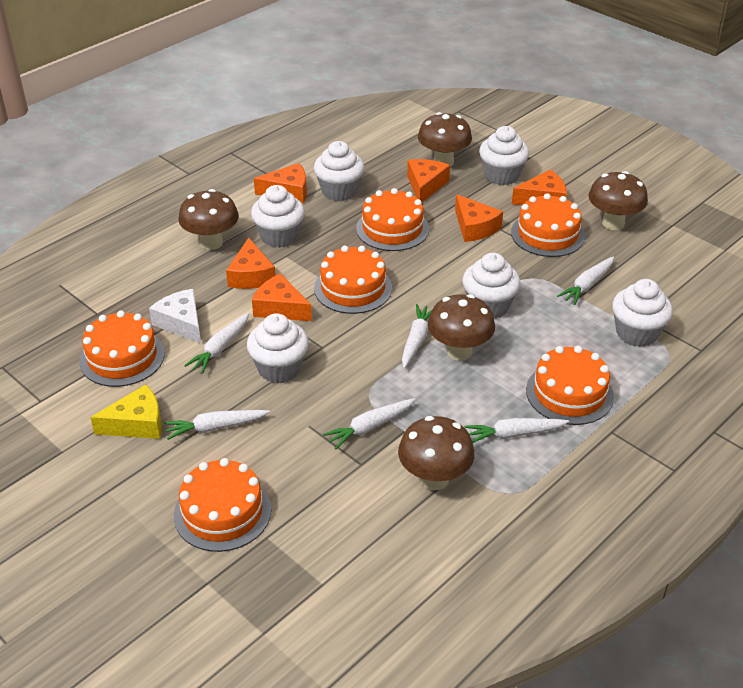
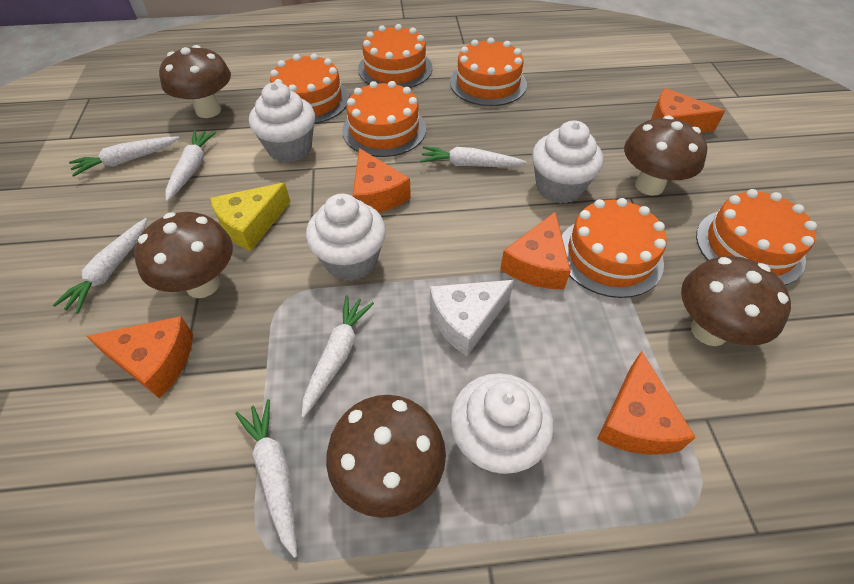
orange cheese: [226,238,276,289] [252,273,312,321] [254,163,307,203] [407,159,450,202] [455,194,503,242] [512,170,567,205] = 6 -> [86,316,193,399] [352,148,411,213] [500,212,571,289] [597,351,696,455] [651,88,725,133] = 5
white cupcake: [247,313,309,384] [251,185,305,248] [314,141,364,201] [462,253,521,319] [479,126,529,185] [612,279,673,347] = 6 -> [249,82,315,163] [306,193,386,281] [450,373,554,475] [532,120,603,204] = 4

